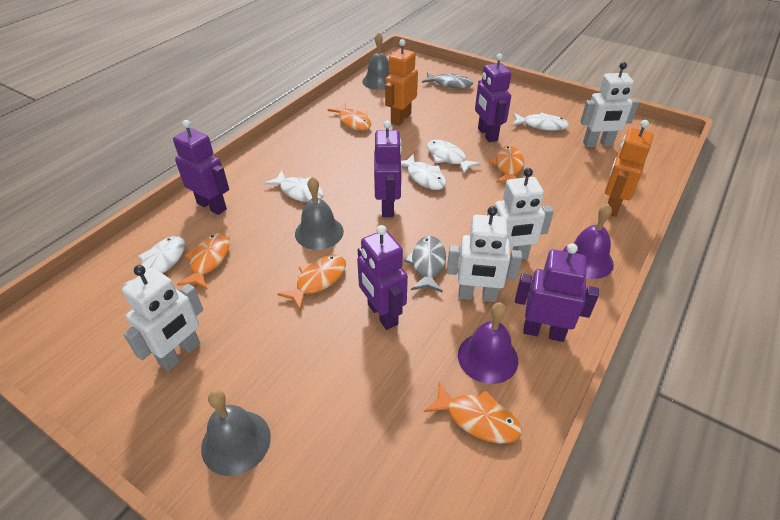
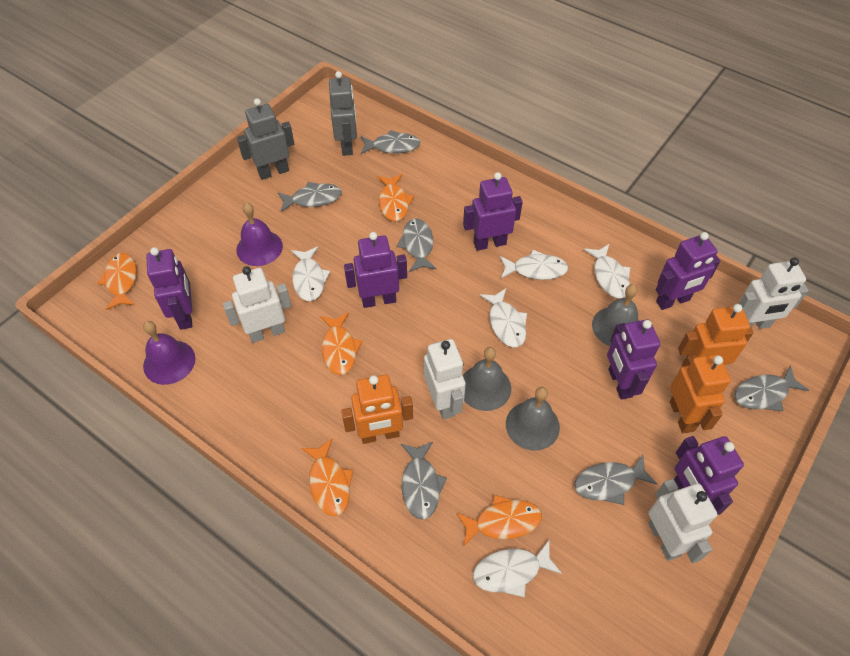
grey fish: [404,236,446,293] [422,72,473,88] = 2 -> [278,182,342,212] [361,130,420,154] [397,218,437,272] [401,442,447,520] [574,455,657,505] [734,366,809,411] = 6
grey robot: none = 0 -> [237,98,294,180] [329,71,357,156] = 2
orange robot: [385,39,418,126] [605,120,653,217] = 2 -> [341,375,413,444] [670,354,731,433] [678,304,753,365] = 3
purple robot: [173,120,229,215] [357,225,408,330] [374,120,402,217] [475,53,511,142] [515,243,599,342] = 5 -> [146,247,192,330] [344,232,407,308] [463,172,523,251] [607,319,660,400] [656,232,720,310] [674,436,744,515] = 6

